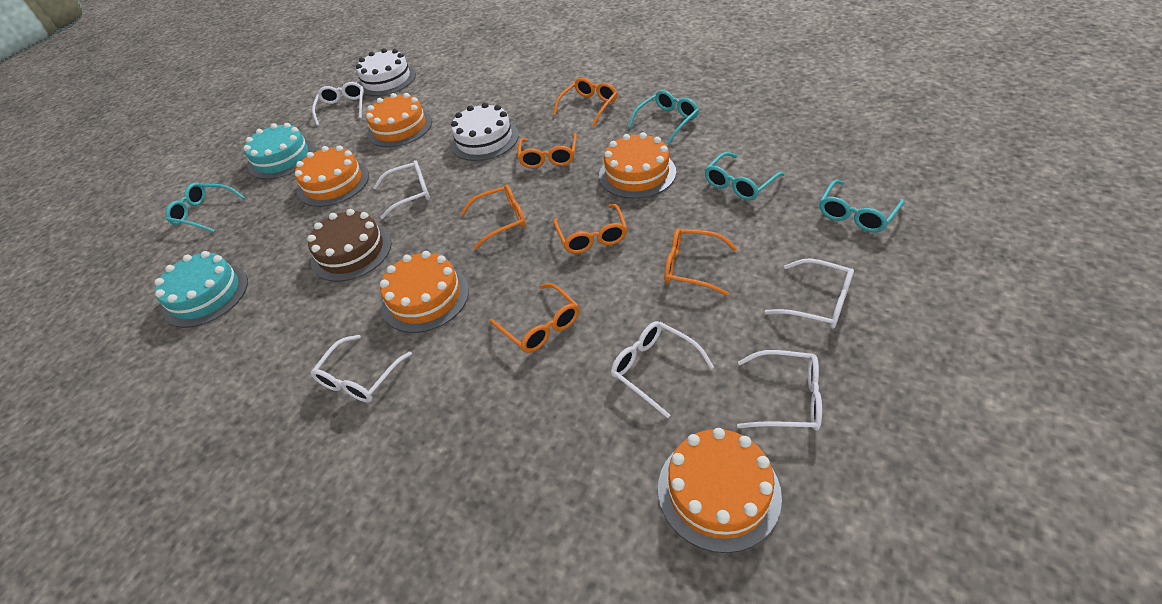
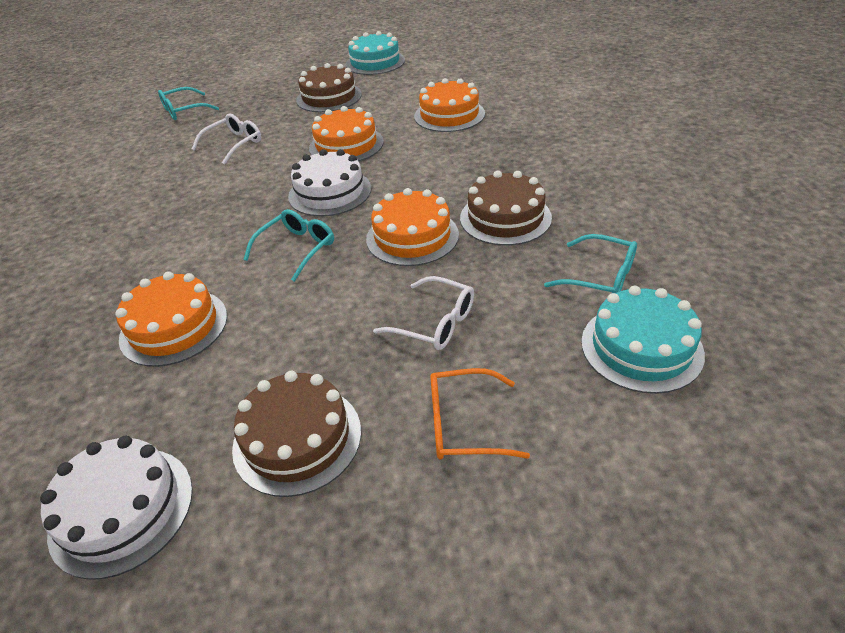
brown cake: [307,209,391,282] = 1 -> [232,371,361,497] [296,63,362,112] [460,171,552,246] = 3
orange cake: [295,145,369,207] [366,93,432,147] [380,251,469,333] [599,132,676,199] [658,428,782,553] = 5 -> [115,271,227,367] [309,106,384,161] [366,188,459,266] [414,78,485,132] = 4
orange glasses: [460,184,526,249] [489,283,579,353] [518,133,577,168] [553,78,617,126] [553,204,627,254] [664,228,737,296] = 6 -> [430,368,530,460] = 1
turquoise glasses: [165,182,245,233] [628,90,699,144] [705,152,785,200] [820,180,904,232] = 4 -> [158,87,219,120] [243,209,334,282] [544,234,637,293] = 3
white glasses: [311,335,412,402] [312,82,364,126] [373,160,430,219] [611,321,714,418] [737,350,822,431] [764,258,854,329] = 6 -> [192,113,261,164] [373,276,474,350] = 2

